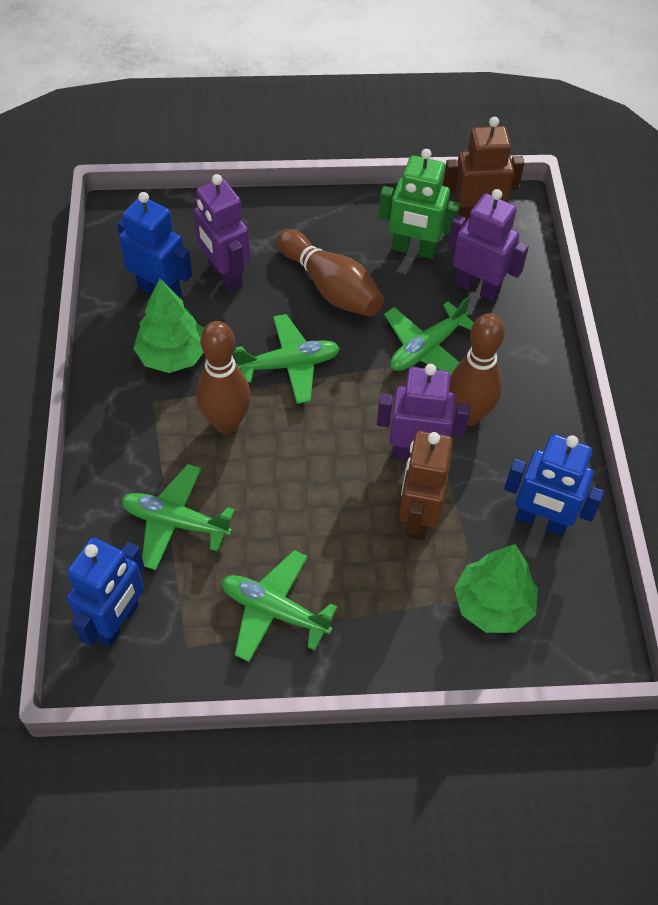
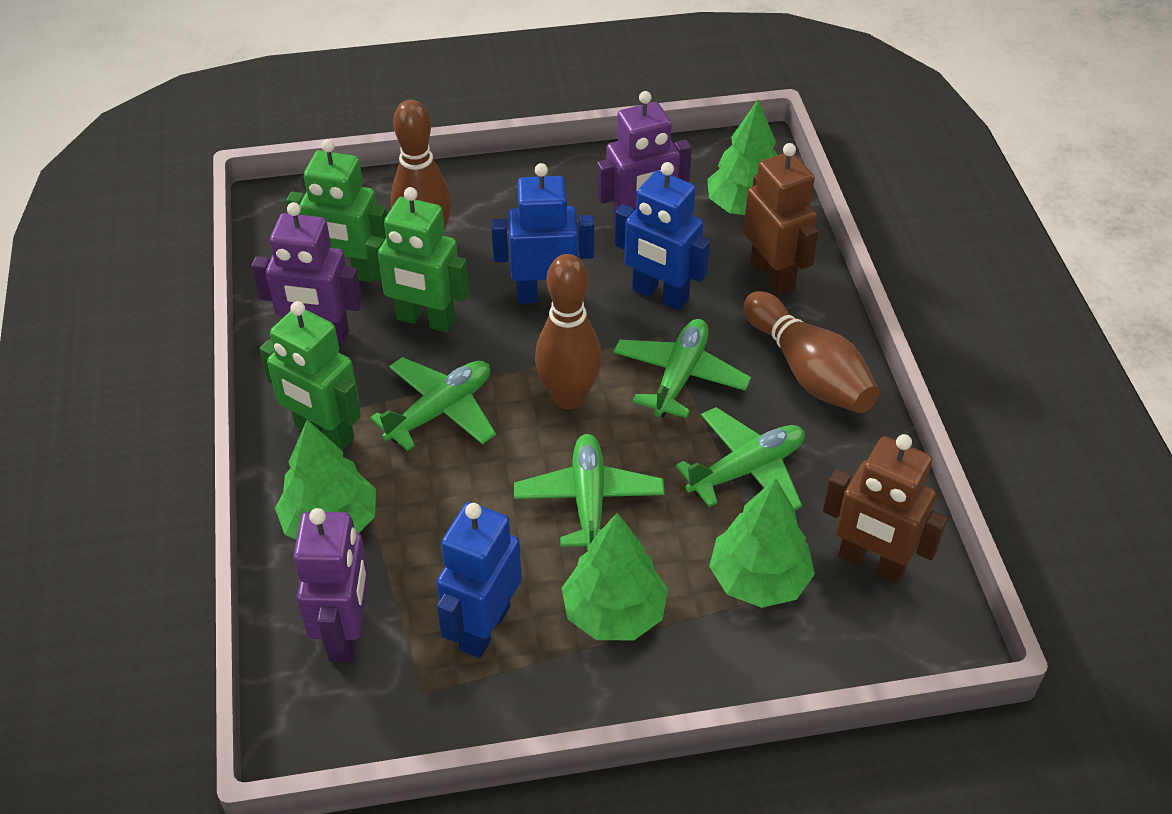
green robot: [379,149,460,259] = 1 -> [260,301,361,451] [286,139,387,282] [366,187,469,333] = 3
green tree: [133,279,204,373] [454,544,538,633] = 2 -> [275,420,376,539] [562,513,668,640] [707,100,778,215] [709,478,815,608] = 4

